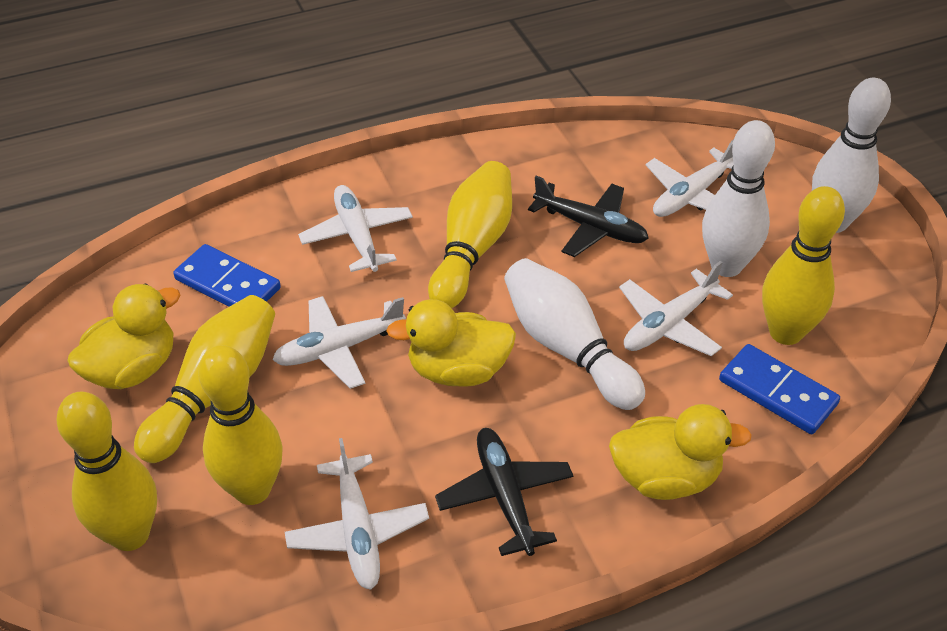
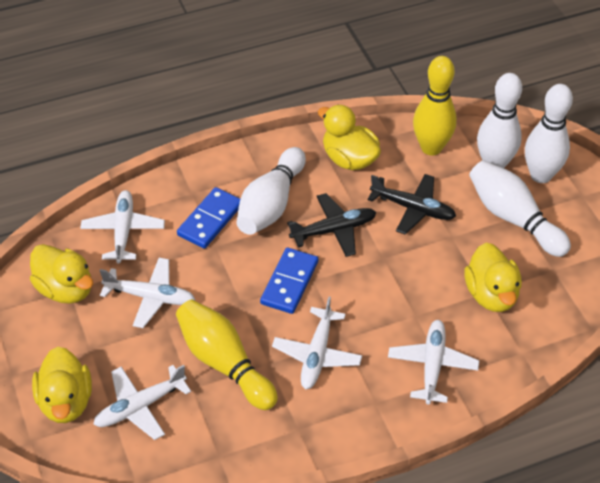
white bowling pin: [504,258,645,410] [702,120,775,277] [812,78,891,233] = 3 -> [237,147,306,235] [469,160,571,257] [477,73,522,168] [525,84,573,183] = 4
yellow bowling pin: [56,391,157,551] [134,295,275,463] [198,345,283,505] [428,161,512,308] [762,186,845,345] = 5 -> [176,300,278,410] [413,56,457,155] = 2
yellow duck: [67,283,180,389] [386,299,516,387] [609,404,752,500] = 3 -> [30,244,93,304] [32,347,92,423] [318,105,381,170] [464,243,522,312] = 4

